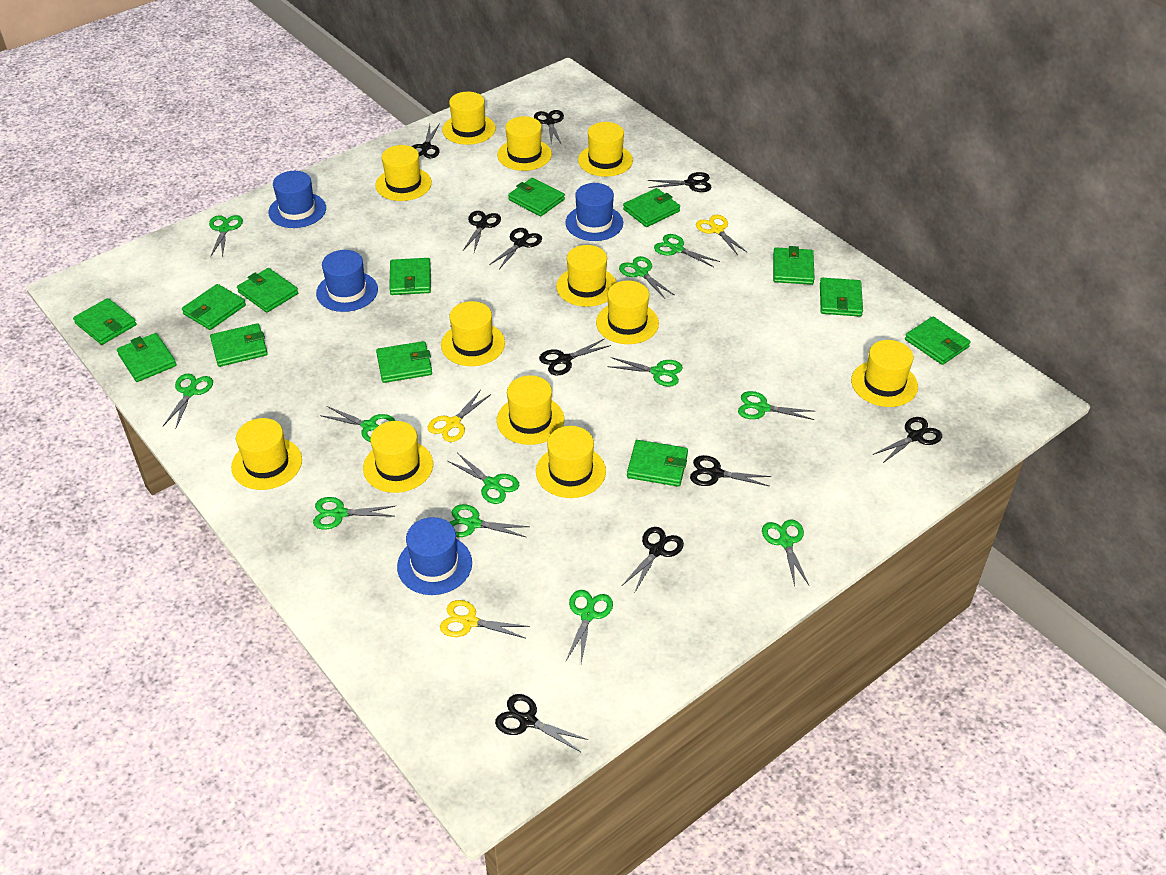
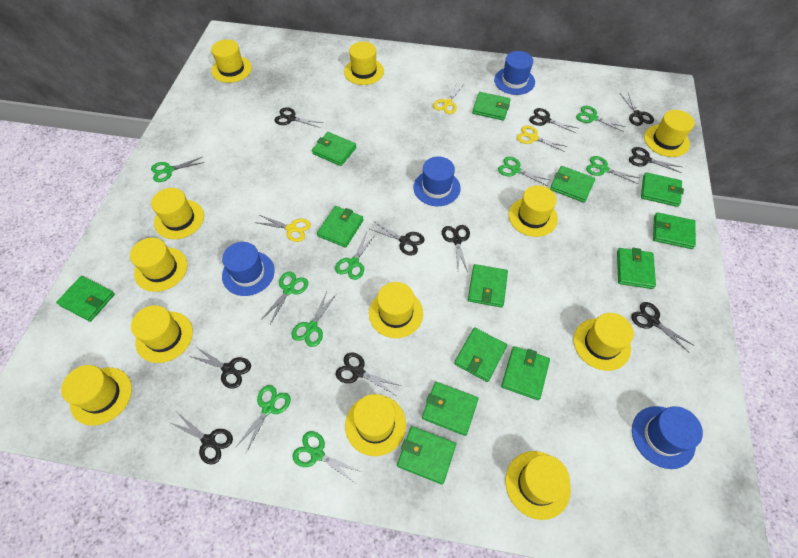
green scissors: [163,374,213,428] [209,215,243,257] [313,497,395,530] [320,406,395,442] [448,453,519,504] [449,504,530,537] [566,590,613,663] [608,357,683,387] [619,256,674,299] [654,234,720,267] [738,391,814,420] [762,519,809,586] = 12 -> [151,157,205,182] [236,385,291,453] [261,272,308,324] [291,292,336,347] [292,431,361,483] [335,232,376,280] [498,157,549,186] [576,106,626,132] [586,156,639,184] = 9

